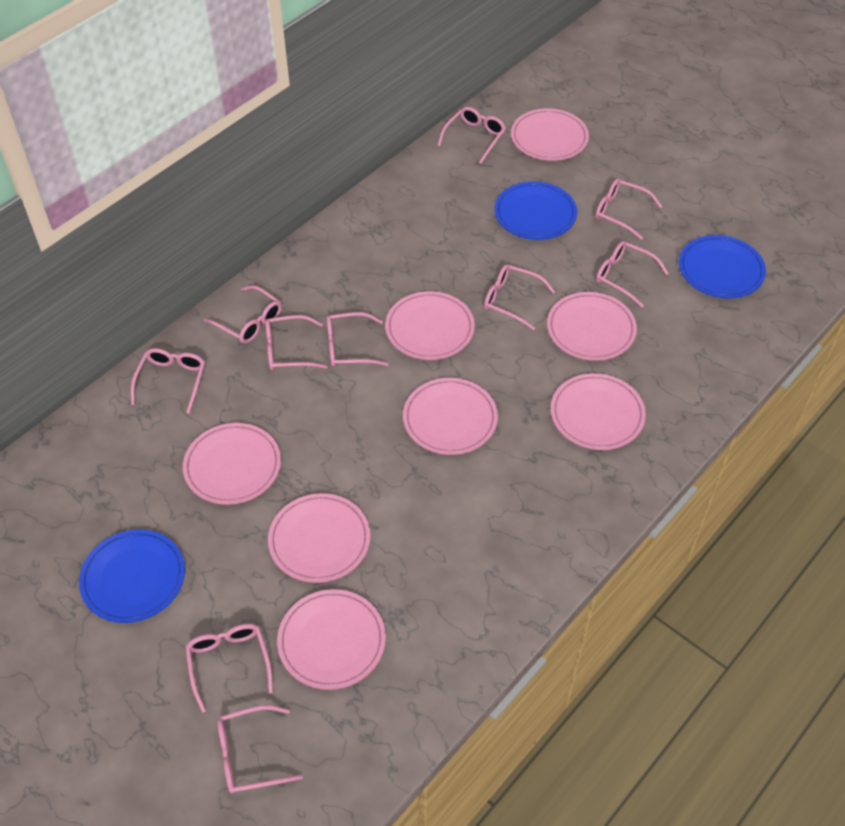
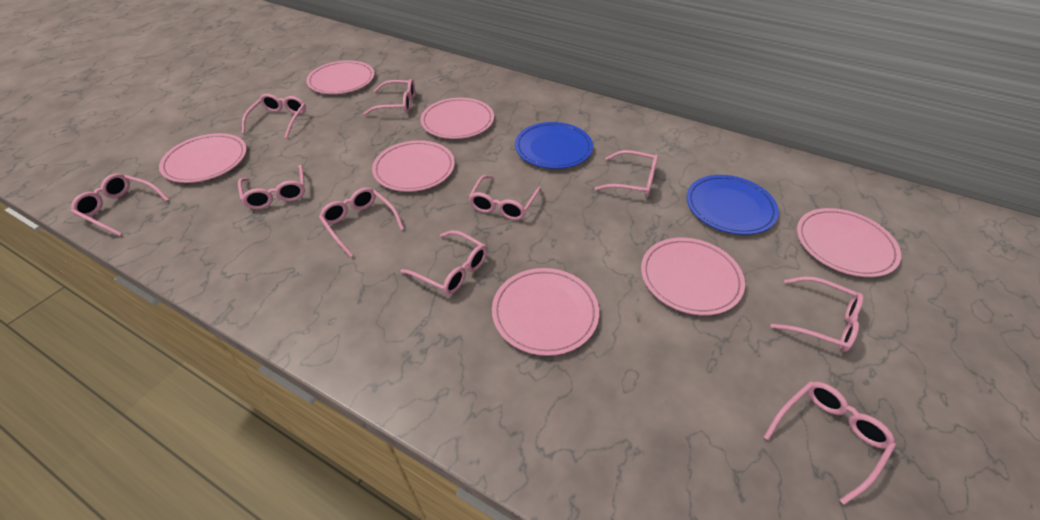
blue plate: [79,530,185,623] [495,181,577,240] [679,235,766,298] = 3 -> [515,122,593,169] [686,175,779,235] = 2
pink plate: [183,423,281,505] [268,493,370,583] [277,589,386,690] [385,291,475,360] [403,378,498,455] [511,108,589,161] [547,292,637,361] [551,373,646,450] = 8 -> [159,133,247,183] [306,60,375,94] [372,140,455,192] [421,98,494,139] [492,268,599,356] [641,238,745,316] [797,208,901,277] = 7

